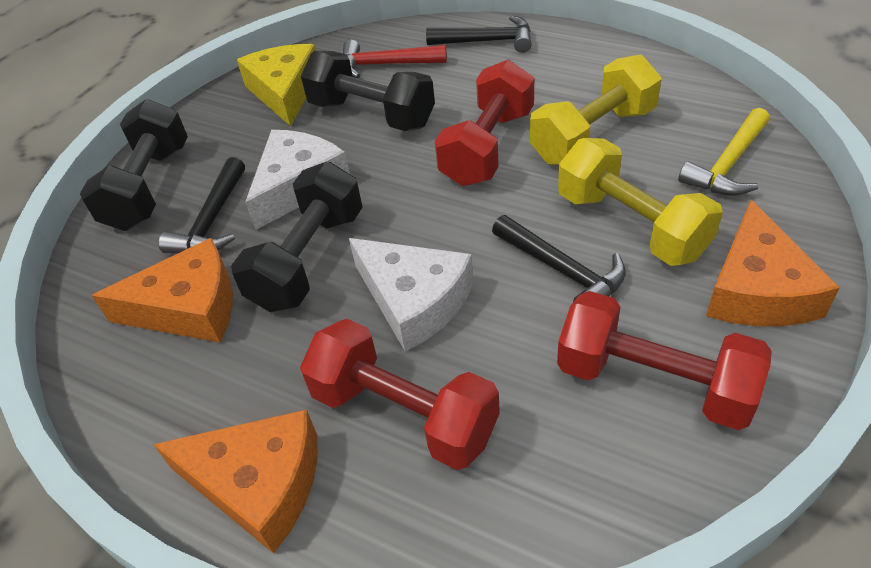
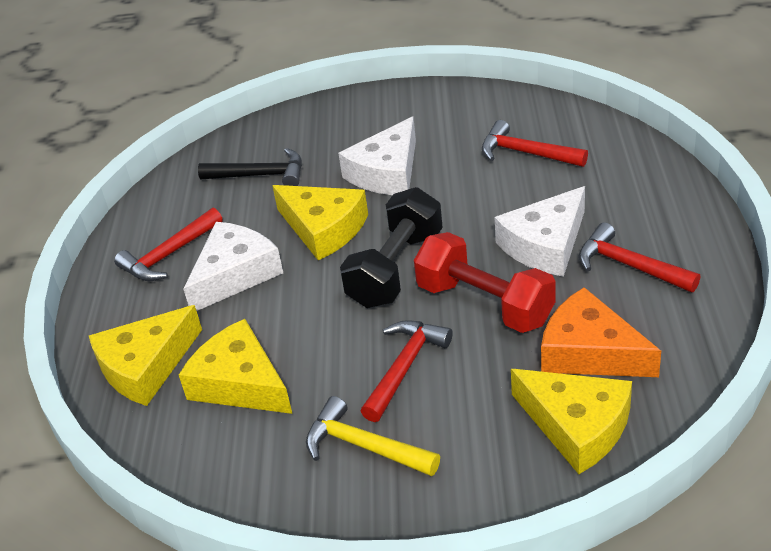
black dumbbell: [80,99,188,231] [231,162,363,312] [301,51,435,131] = 3 -> [340,187,443,308] = 1
black hammer: [159,157,245,253] [426,15,532,53] [492,215,626,302] = 3 -> [198,148,302,186] = 1
orange cheese: [91,238,233,342] [153,409,318,554] [706,200,840,326] = 3 -> [541,287,661,377] = 1
red dumbbell: [300,319,500,470] [435,60,534,186] [557,291,772,430] = 3 -> [414,232,556,333] = 1
red hammer: [343,40,447,78] = 1 -> [114,208,223,281] [361,320,453,422] [482,120,588,167] [579,222,700,293] = 4
white cheese: [245,130,350,230] [349,238,474,352] = 2 -> [183,222,283,311] [338,117,416,195] [495,186,585,277] = 3
yellow cheese: [237,44,316,126] = 1 -> [89,305,202,406] [179,319,292,414] [272,185,368,261] [511,369,632,474] = 4
yellow dumbbell: [530,54,662,165] [558,138,723,266] = 2 -> none = 0

